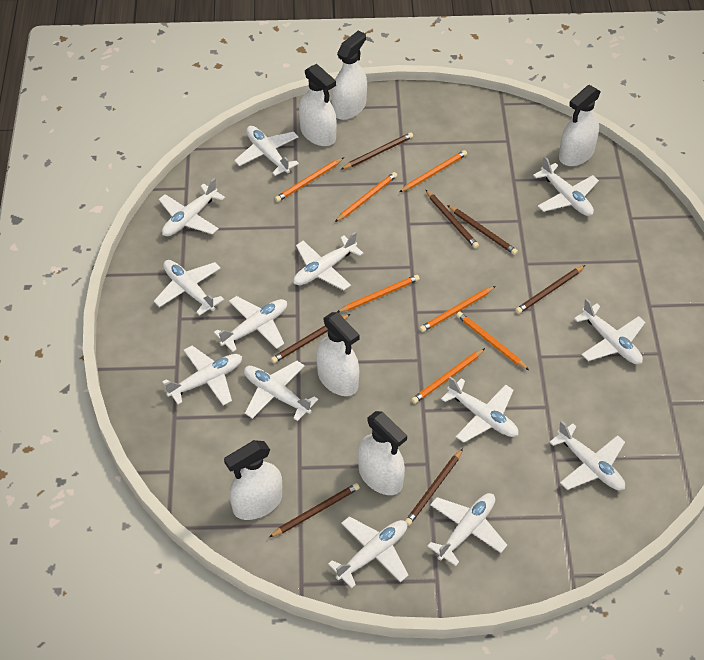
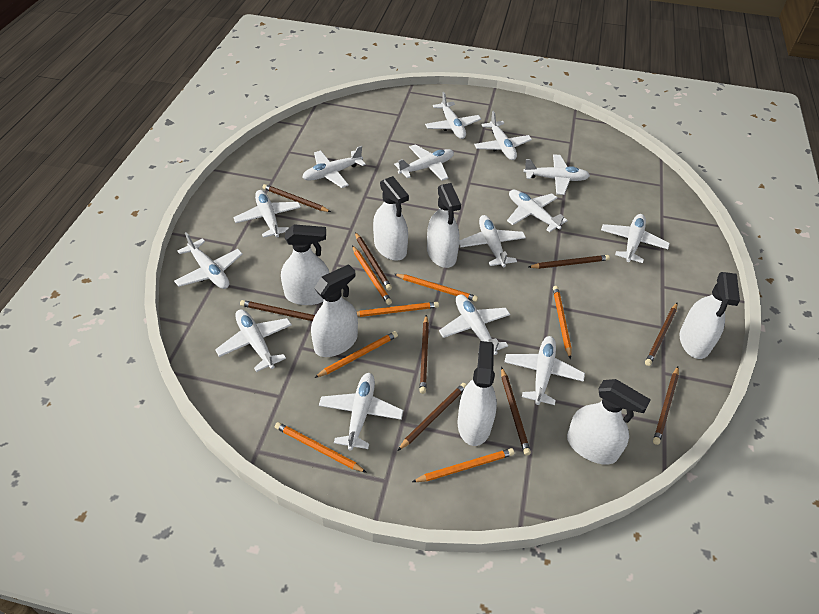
brown pencil: [269,483,360,537] [271,314,350,363] [340,132,413,170] [405,448,463,526] [425,189,479,249] [447,205,518,255] [516,265,585,314] = 7 -> [240,300,315,321] [263,184,331,212] [355,232,392,291] [398,383,467,451] [419,315,429,394] [501,367,531,456] [529,255,610,269] [645,303,677,366] [653,366,679,445] = 9
white plane: [154,260,224,316] [159,178,225,236] [162,346,242,406] [214,296,287,352] [234,126,299,176] [244,361,318,421] [293,232,363,290] [328,516,409,588] [427,493,507,566] [441,377,518,443] [533,156,599,216] [550,420,625,490] [574,298,645,364] = 13 -> [174,232,243,289] [215,309,292,372] [233,190,301,238] [302,146,366,188] [319,373,403,451] [394,144,454,181] [425,92,481,139] [439,294,510,355] [459,215,526,267] [474,111,532,160] [504,336,585,405] [507,190,568,232] [523,154,590,195] [601,214,670,263] = 14
white spray bottle: [224,440,282,520] [299,64,337,146] [316,312,359,396] [332,30,367,120] [358,411,407,495] [559,85,601,166] = 6 -> [281,224,329,305] [311,264,358,357] [373,176,409,261] [427,183,461,268] [458,341,497,446] [567,379,651,465] [680,272,740,359] = 7

